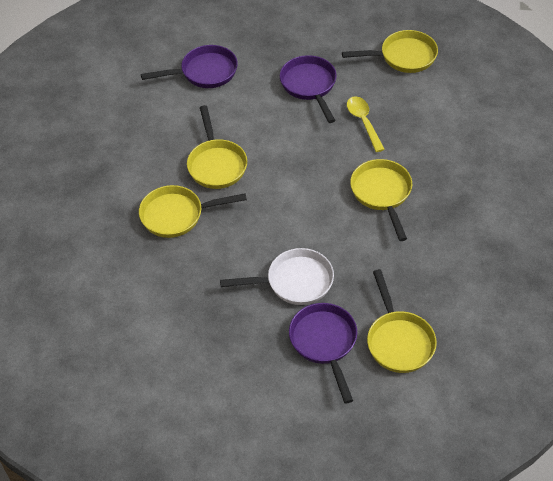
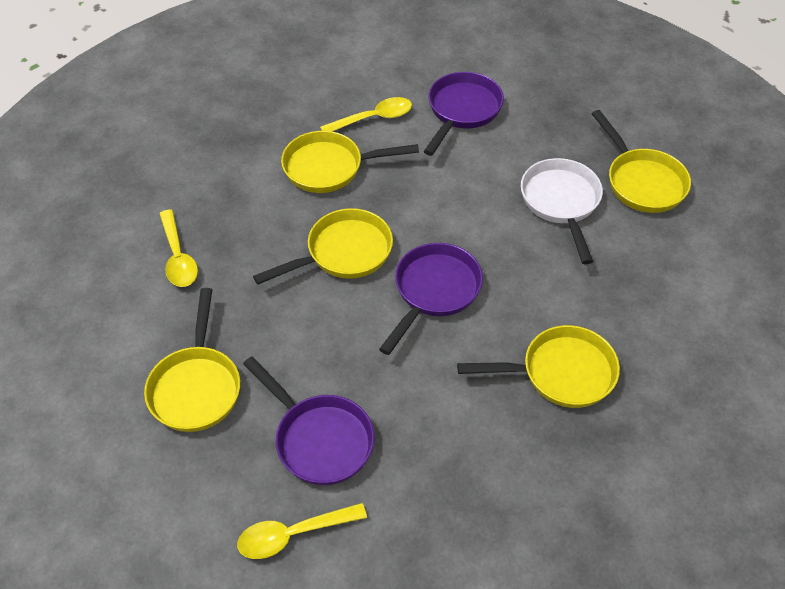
yellow spoon: [347,96,385,152] = 1 -> [159,210,198,287] [237,503,367,559] [320,97,412,131] = 3

